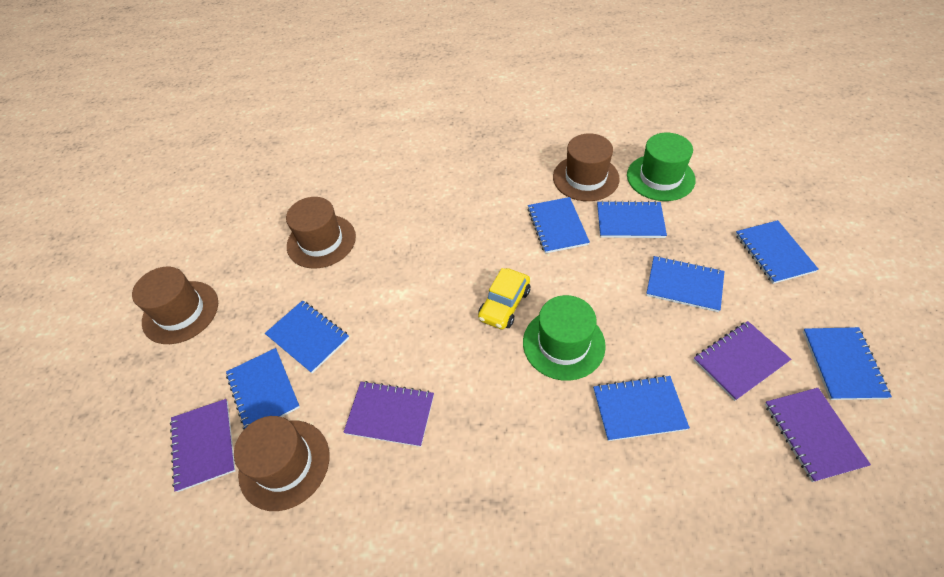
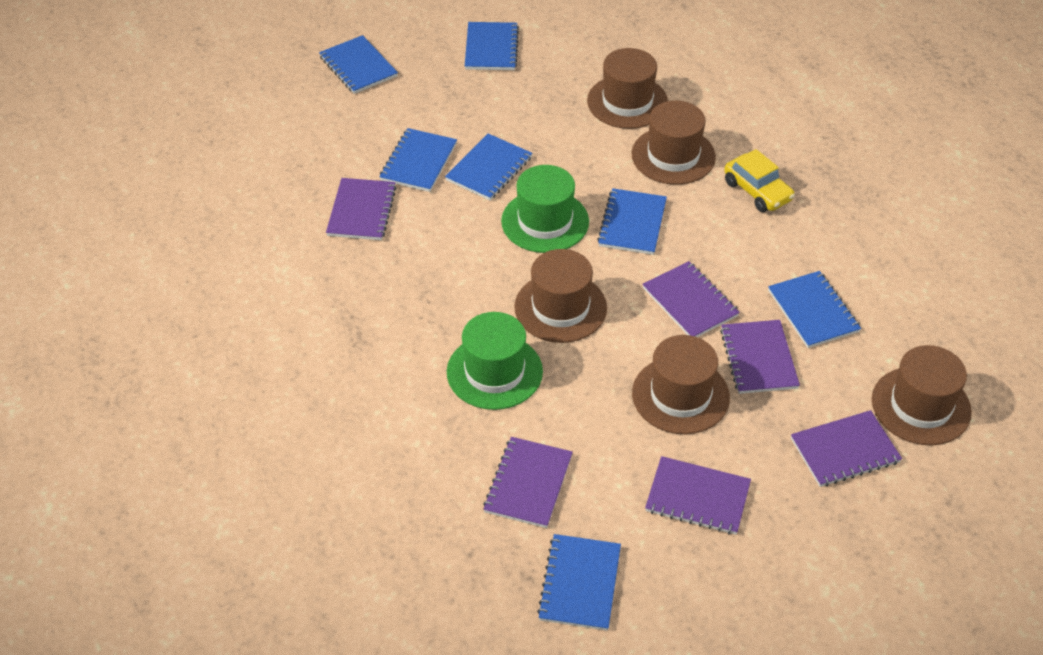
blue notebook: [226,348,300,430] [265,300,349,373] [528,197,590,254] [593,375,690,441] [597,201,667,238] [646,256,725,312] [735,220,819,284] [803,327,892,400] = 8 -> [319,35,398,94] [379,128,457,192] [445,134,532,200] [465,22,519,70] [537,534,621,631] [597,188,667,255] [768,271,861,348] = 7
brown hat: [132,267,218,344] [234,416,329,511] [286,197,356,269] [553,133,620,201] = 4 -> [514,249,607,343] [587,48,668,129] [631,101,716,185] [632,335,730,434] [872,345,972,445] = 5
purple notebook: [170,399,236,492] [343,381,434,447] [693,321,791,401] [765,388,871,482] = 4 -> [326,178,396,240] [483,437,573,528] [642,261,740,337] [645,456,751,535] [720,320,800,394] [791,410,902,487] = 6

